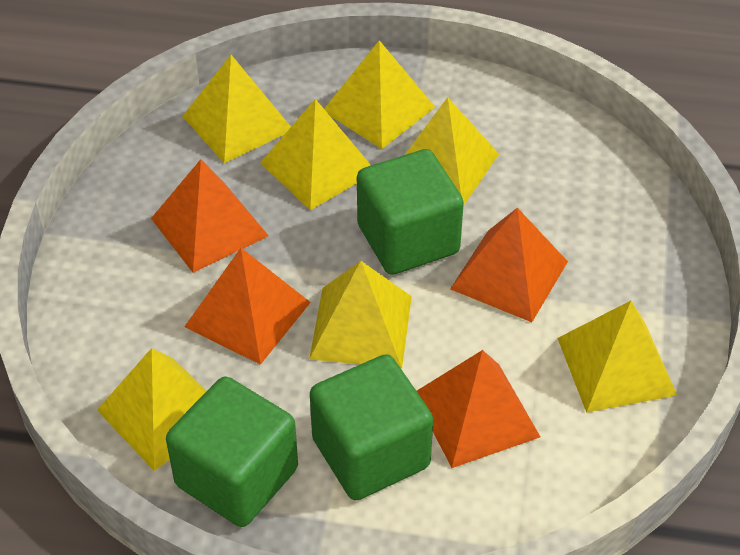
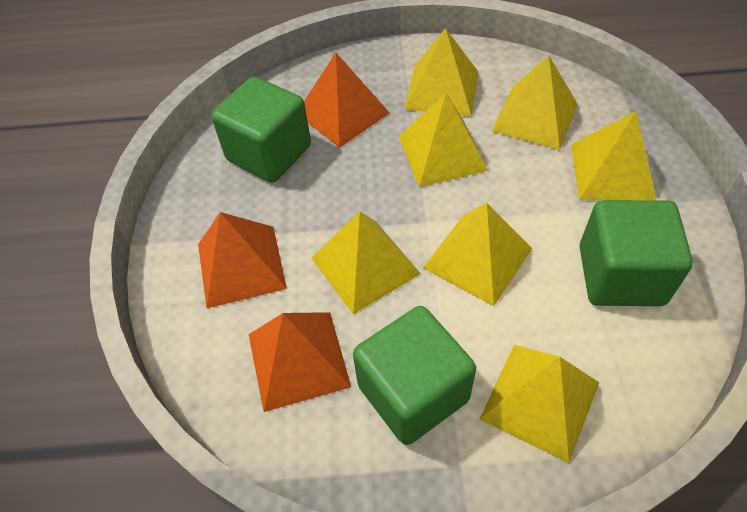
orange pyramid: [151,159,269,273] [184,248,311,365] [417,350,540,468] [450,208,568,322] = 4 -> [198,212,287,308] [249,312,351,412] [304,53,390,148] = 3

